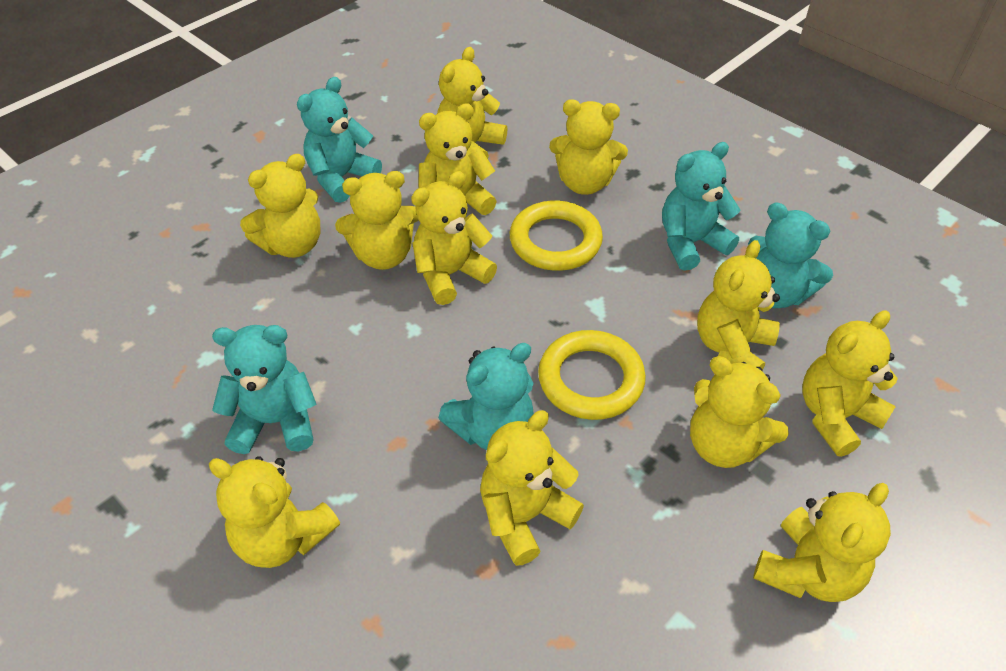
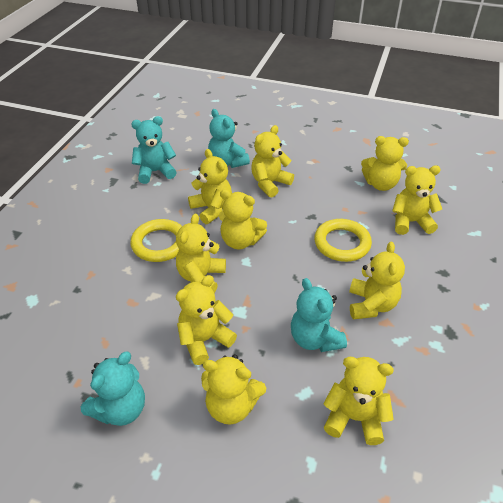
turquoise teddy bear: [212,325,316,454] [297,77,382,203] [438,343,534,450] [662,142,741,271] [748,203,833,308] = 5 -> [81,352,145,426] [131,116,177,184] [208,109,250,168] [291,278,347,352] = 4
yellow teddy bear: [209,456,340,568] [240,154,320,258] [335,171,418,270] [411,171,497,305] [419,103,497,215] [437,47,507,159] [480,410,584,566] [549,99,628,195] [690,356,789,468] [697,240,780,370] [753,483,891,602] [802,310,898,457] = 12 -> [176,213,226,293] [176,275,237,365] [188,149,232,224] [201,354,266,425] [219,190,267,249] [251,125,294,198] [323,357,394,445] [349,242,405,320] [361,136,409,191] [392,165,442,235] = 10

